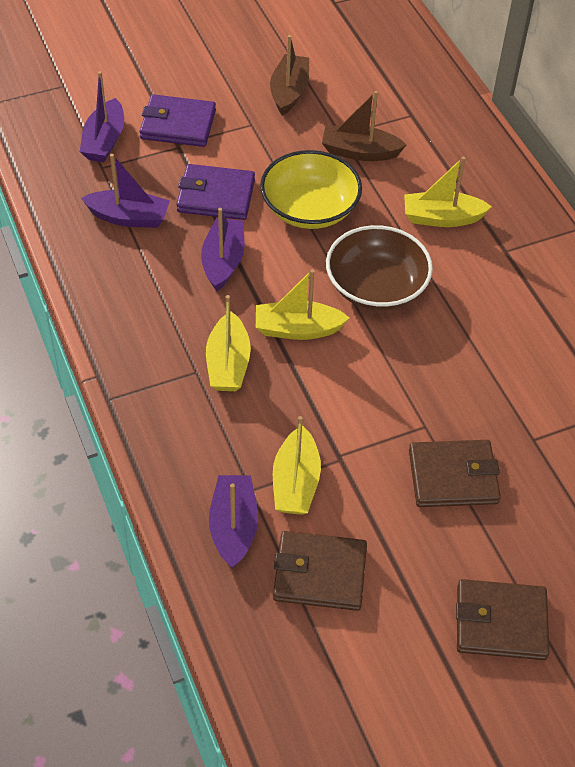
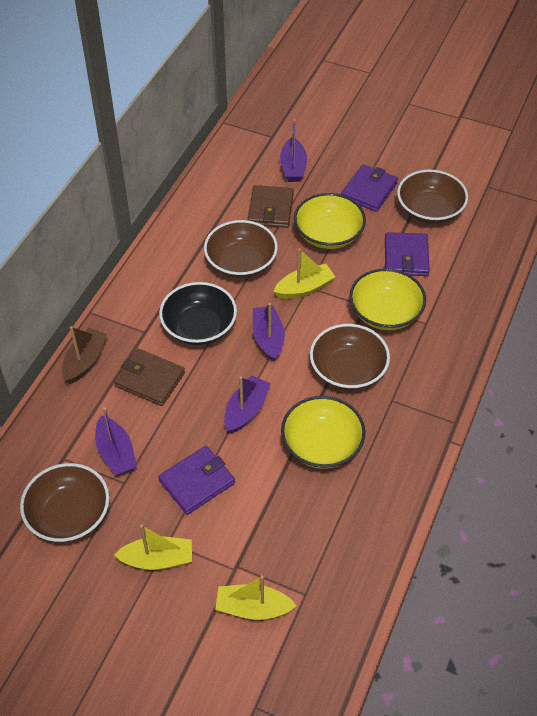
black bowl: none = 0 -> [159,282,237,345] = 1
brown boat: [270,35,309,116] [322,91,406,161] = 2 -> [62,326,107,384] = 1
brown bowl: [326,225,433,310] = 1 -> [20,463,109,542] [204,220,278,278] [310,324,390,390] [397,170,468,224] = 4
brown wallet: [273,531,367,611] [409,440,501,507] [456,579,549,660] = 3 -> [114,349,185,406] [248,185,294,228] = 2
purple wallet: [140,94,216,147] [176,164,255,220] = 2 -> [158,446,235,515] [341,164,398,212] [385,232,430,276] = 3
yellow boat: [206,295,251,391] [256,269,349,340] [273,416,321,515] [404,157,492,227] = 4 -> [114,524,192,570] [215,575,297,620] [273,248,335,299] = 3
yellow bowl: [260,150,362,229] = 1 -> [281,396,366,469] [294,193,366,249] [349,268,426,330] = 3

